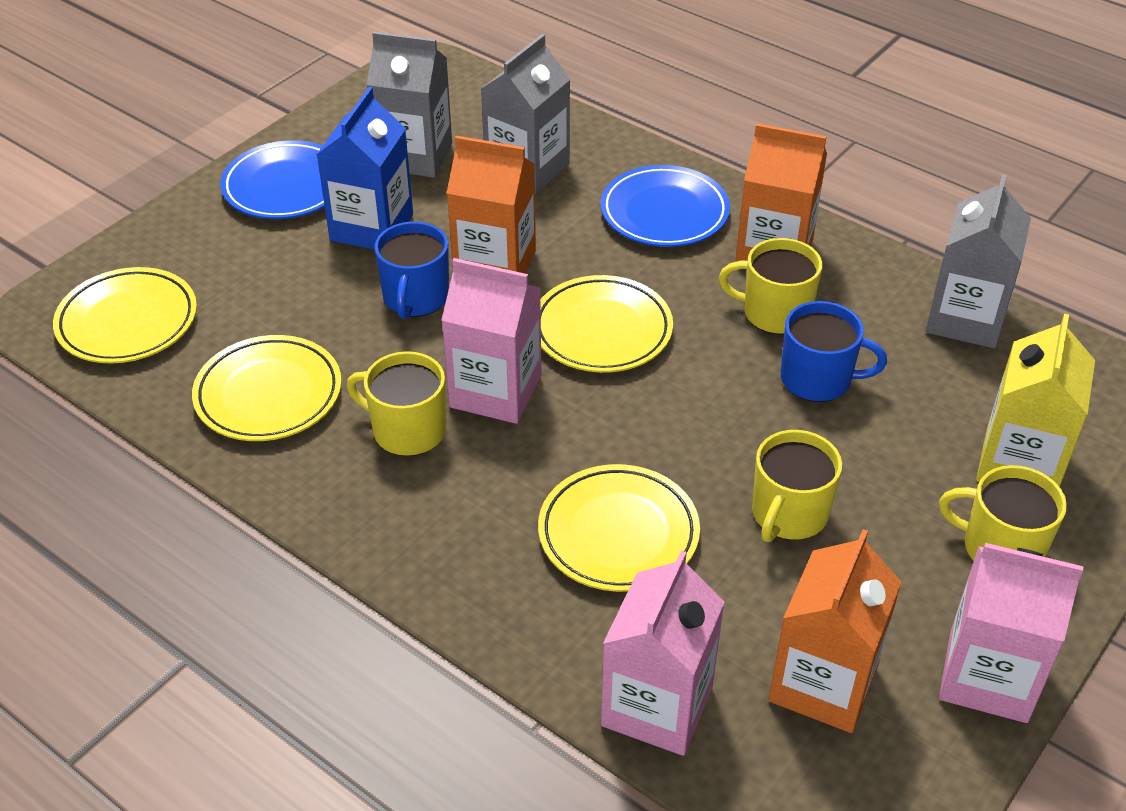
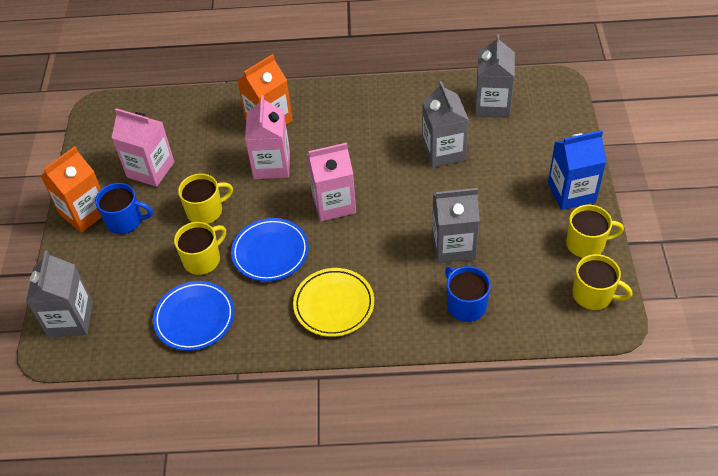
grey carton: [366,31,452,178] [481,34,571,194] [925,174,1031,348] = 3 -> [26,251,93,337] [422,81,469,168] [432,188,480,263] [475,34,515,118] = 4
orange carton: [447,136,536,273] [735,123,827,262] [768,529,902,733] = 3 -> [41,146,101,233] [237,54,293,125] = 2
yellow carton: [976,314,1095,487] = 1 -> none = 0
yellow plate: [53,267,197,364] [192,335,342,441] [538,464,700,592] [540,275,673,373] = 4 -> [293,268,374,337] = 1

